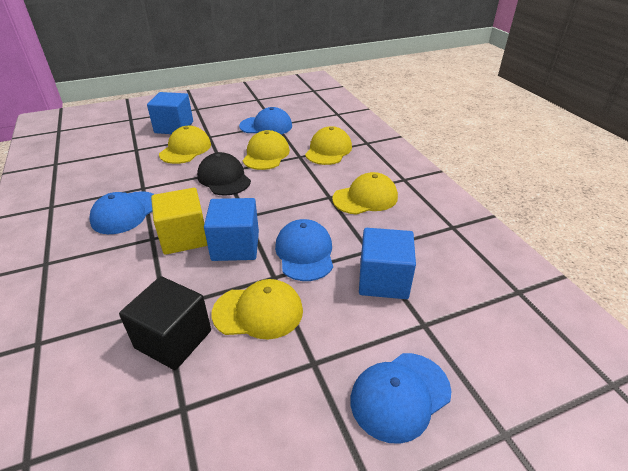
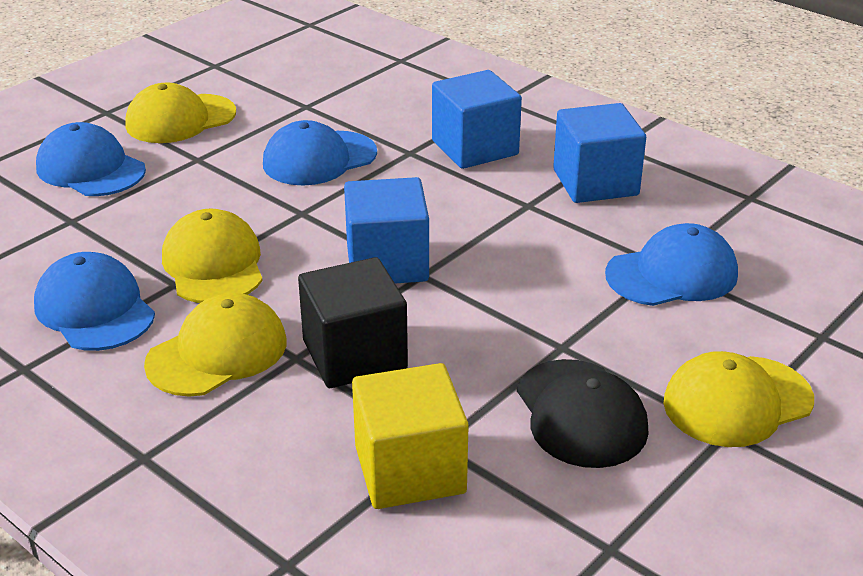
yellow cap: [159,126,211,164] [212,279,303,339] [243,130,290,170] [305,126,352,165] [332,172,398,215] = 5 -> [125,83,236,143] [144,293,286,397] [162,208,263,303] [663,351,814,447] = 4

